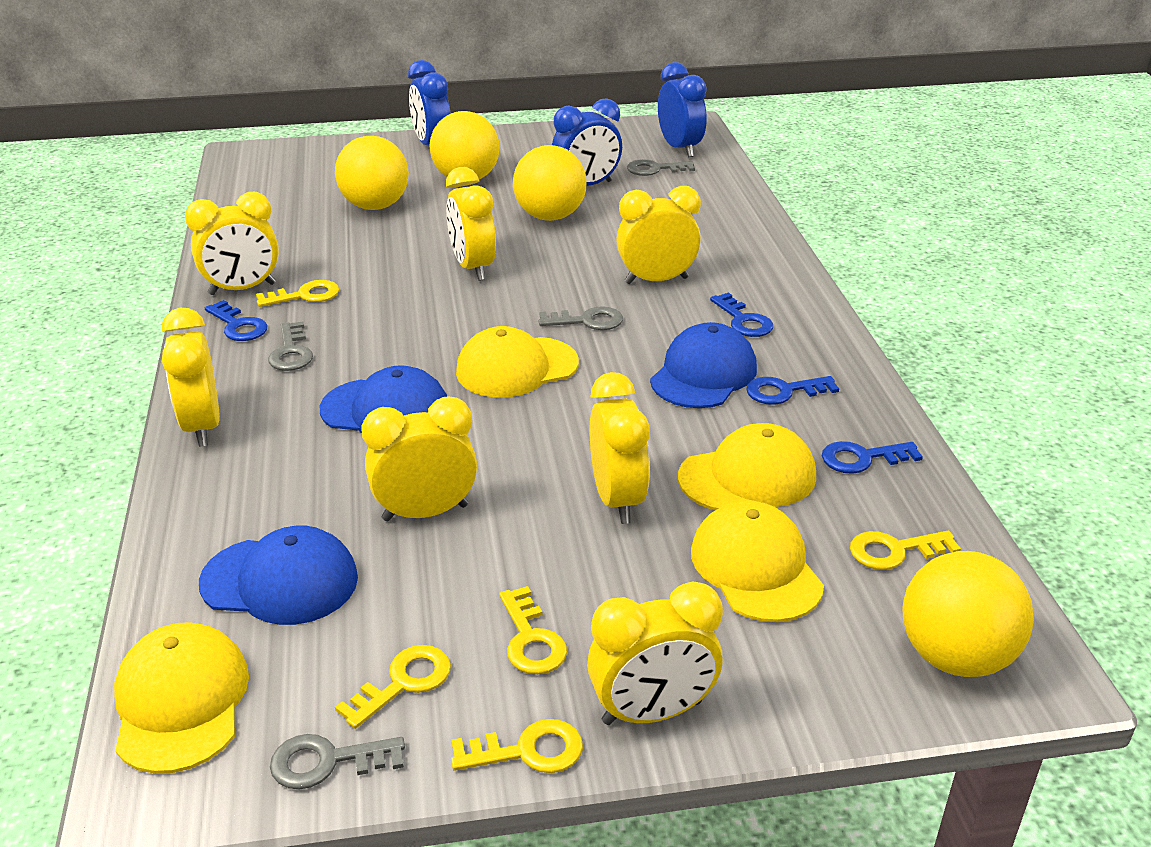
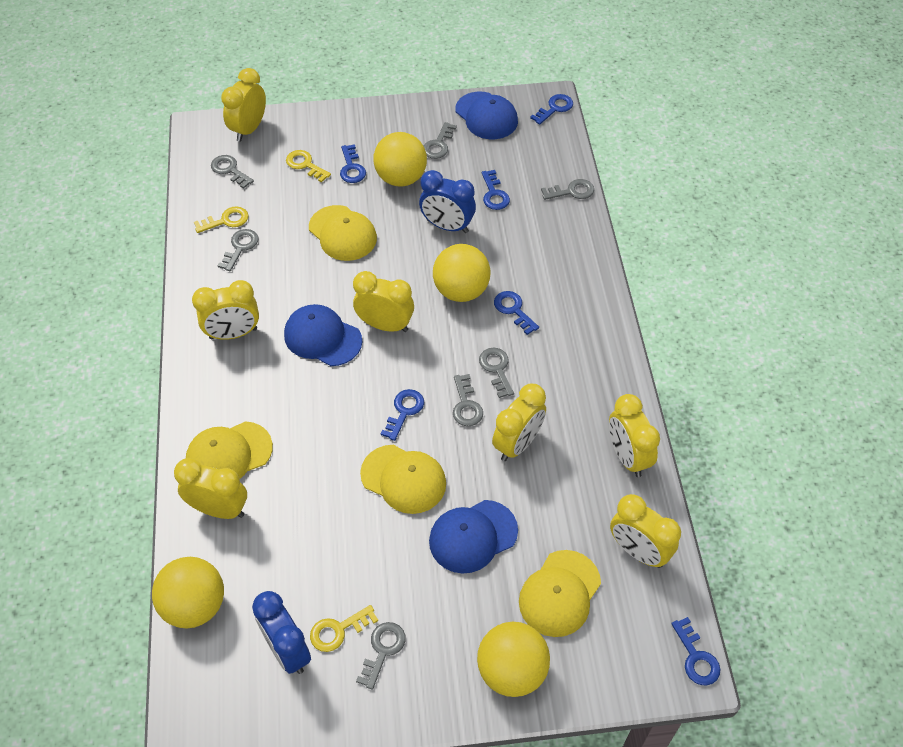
blue clock: [408,60,451,146] [552,98,622,186] [658,62,707,157] = 3 -> [252,591,311,674] [419,170,476,233] = 2
blue key: [205,300,267,341] [710,293,773,337] [746,376,839,405] [822,441,923,474] = 4 -> [340,144,366,183] [381,389,424,441] [482,170,510,210] [494,291,539,335] [530,94,573,125] [671,617,721,686] = 6
grey key: [268,322,313,371] [270,734,405,789] [539,306,623,330] [627,159,695,176] = 4 -> [211,155,254,189] [218,229,259,271] [356,622,406,690] [424,122,457,159] [453,374,483,426] [479,348,514,398] [541,179,594,200] = 7
yellow key: [256,280,339,307] [335,645,451,729] [451,719,583,773] [499,586,567,674] [850,531,961,570] = 5 -> [194,206,249,233] [286,150,331,182] [310,605,378,652] = 3

